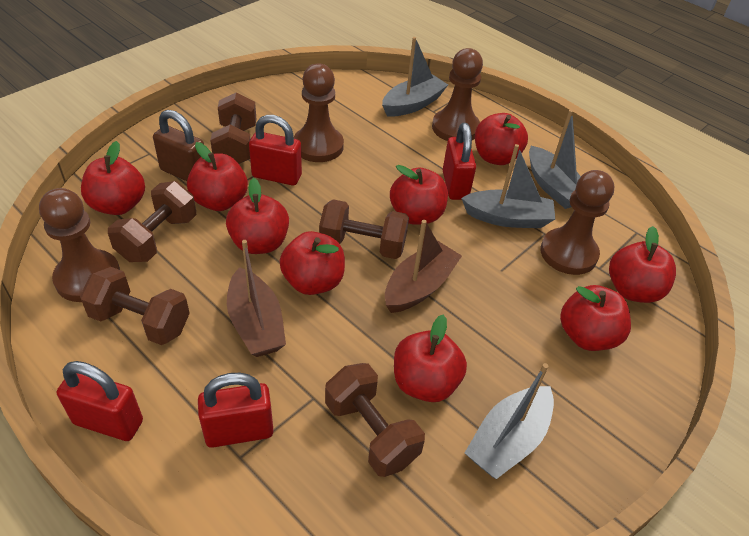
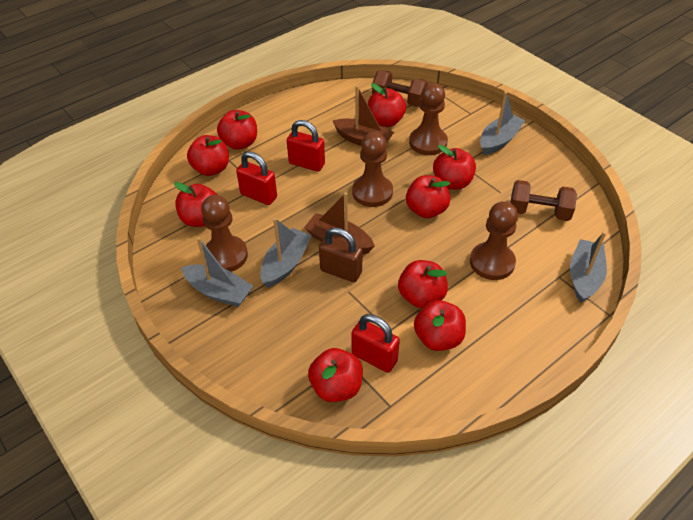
brown dumbbell: [80,267,190,345] [108,181,196,262] [210,92,256,164] [319,199,409,259] [325,363,425,477] = 5 -> [372,70,428,107] [510,180,577,221] = 2
red padlock: [57,361,143,441] [198,373,274,448] [249,115,302,186] [443,123,476,200] = 4 -> [236,151,277,205] [287,120,325,172] [352,314,400,373] = 3

